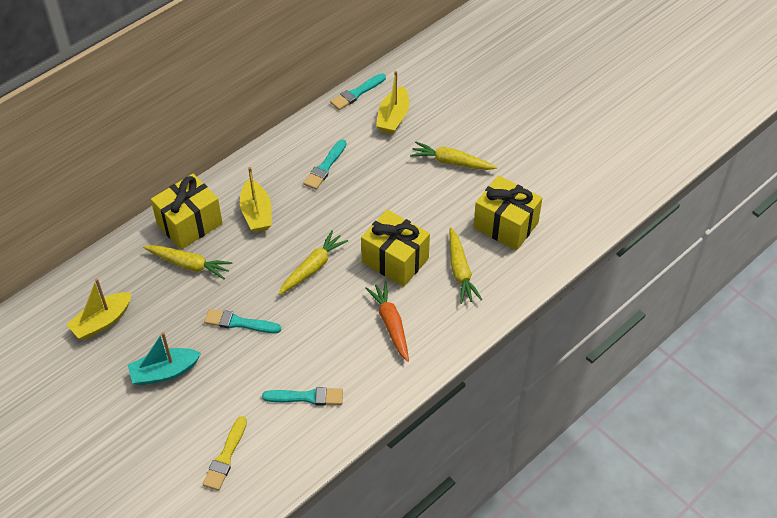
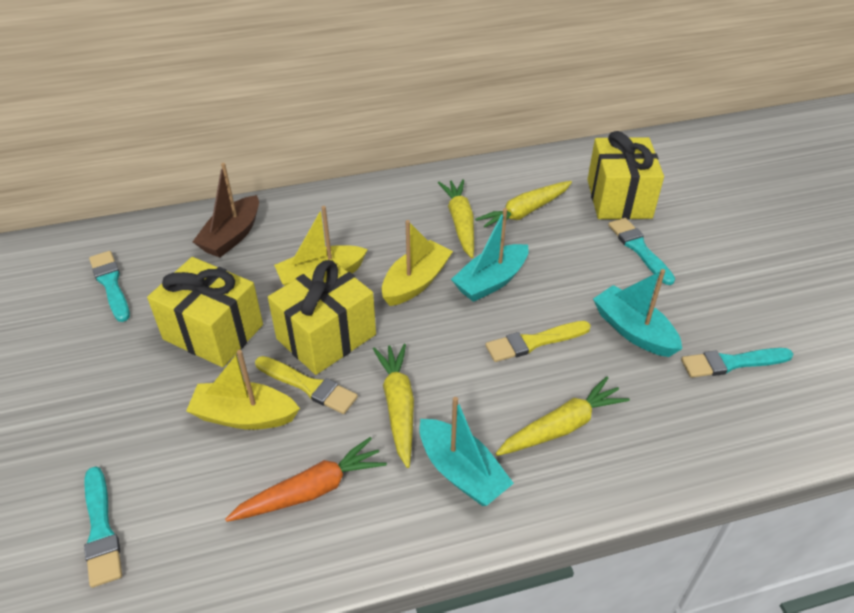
brown boat: none = 0 -> [193,163,259,257] = 1
turquoise boat: [128,332,201,385] = 1 -> [419,397,514,506] [451,208,528,302] [593,269,682,357] = 3
yellow brush: [203,416,247,491] = 1 -> [255,356,358,414] [486,321,591,362] = 2

